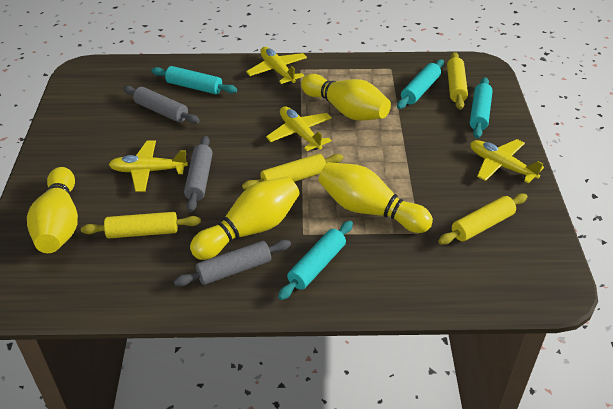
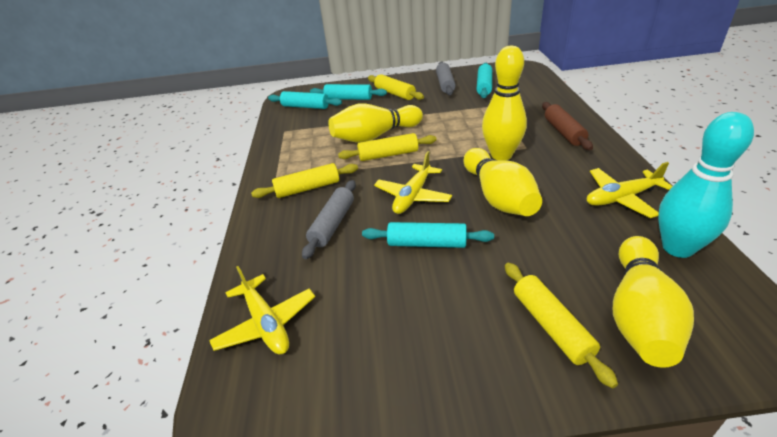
brown rolling pin: none = 0 -> [542,102,593,150] = 1
grey rolling pin: [123,86,200,124] [174,240,291,287] [184,136,213,212] = 3 -> [302,180,356,259] [436,62,456,95] = 2
turquoise bowling pin: none = 0 -> [658,112,754,258] = 1
yellow plane: [109,140,188,192] [246,47,307,84] [266,106,332,151] [470,139,544,183] = 4 -> [209,266,315,355] [374,151,452,214] [587,162,673,218] = 3

